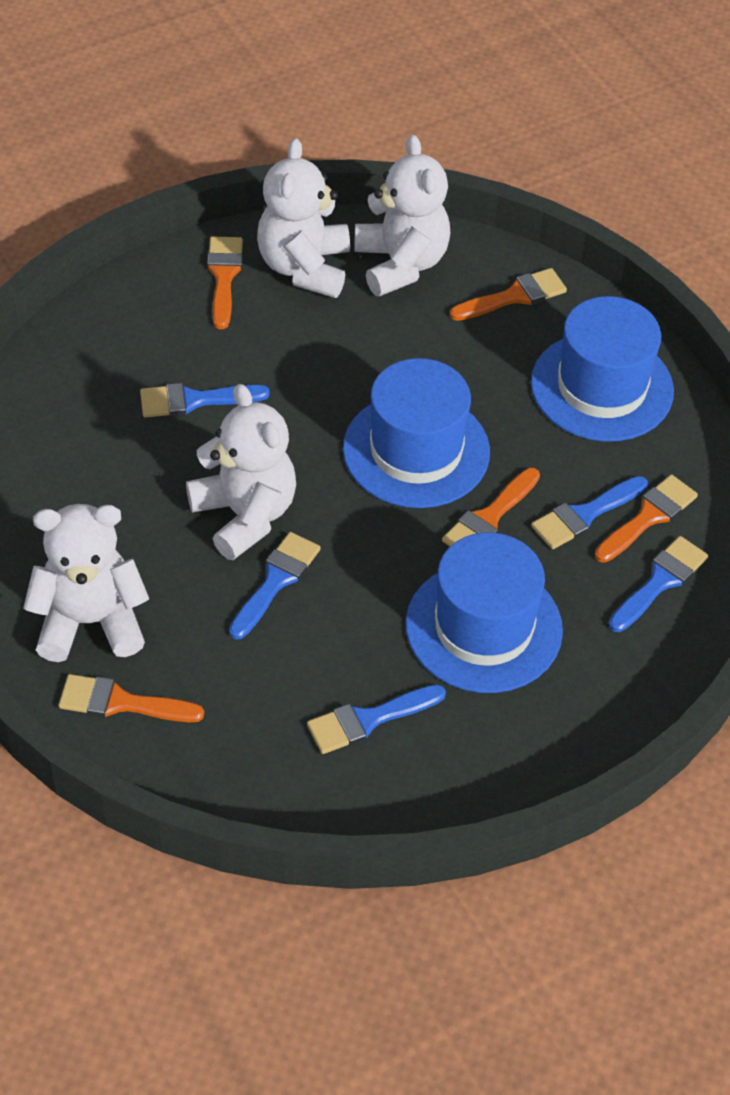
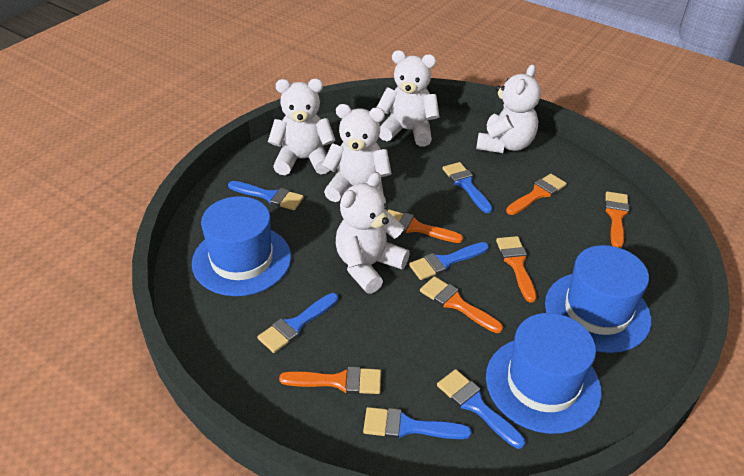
blue brush: [140,383,270,418] [229,532,321,640] [307,684,446,754] [531,476,648,549] [609,536,708,632] = 5 -> [228,181,304,210] [257,293,338,353] [363,407,471,439] [409,242,489,280] [437,369,525,449] [442,162,493,213] = 6
orange brush: [58,674,204,722] [207,237,243,329] [442,468,540,546] [450,268,567,321] [595,474,698,563] = 5 -> [279,367,381,394] [388,210,463,243] [420,276,503,333] [496,236,537,303] [506,174,567,215] [605,191,629,248] = 6
white teddy bear: [23,504,149,662] [186,384,296,560] [257,138,350,298] [355,135,450,296] = 4 -> [268,79,336,175] [322,104,392,202] [336,172,410,294] [377,50,439,147] [476,64,541,153] = 5

